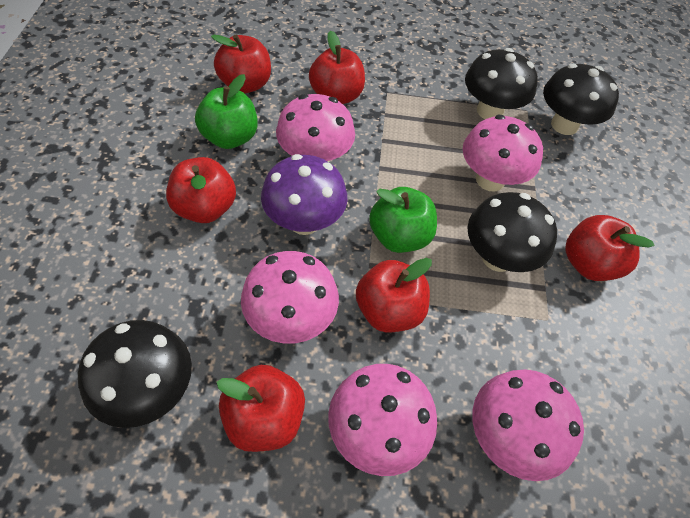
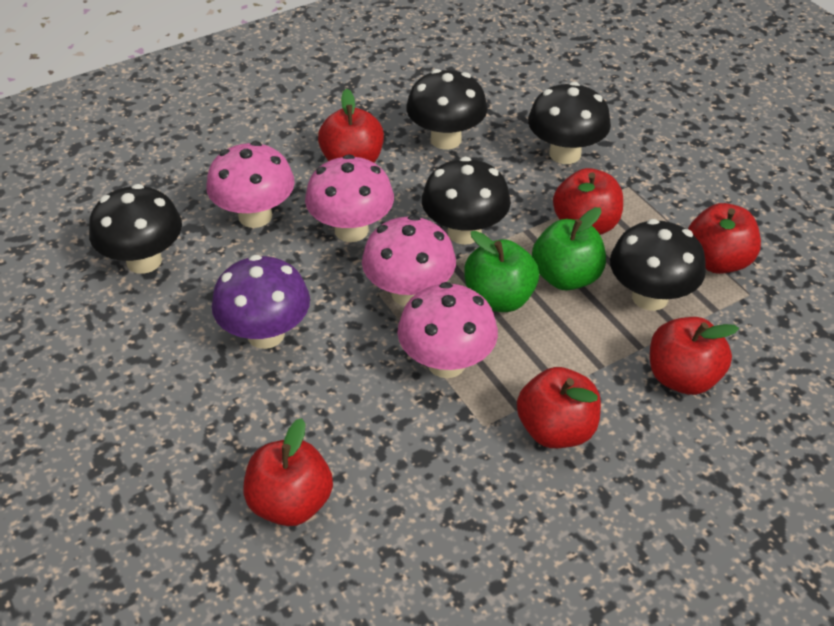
black mushroom: [78,320,192,428] [465,48,538,119] [467,192,557,272] [543,63,619,135] = 4 -> [89,184,182,274] [406,69,487,150] [422,157,511,245] [528,82,611,164] [610,219,706,311] = 5
pink mushroom: [241,251,339,344] [276,94,355,162] [328,364,437,476] [463,114,543,192] [472,369,584,481] = 5 -> [206,141,295,228] [305,154,394,242] [362,215,456,306] [397,282,498,378] = 4

